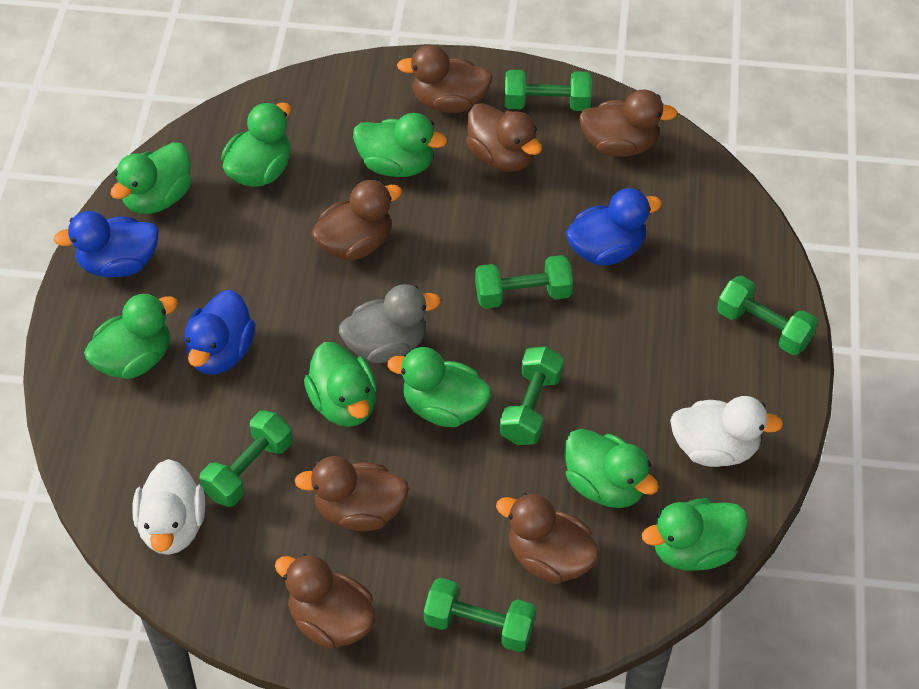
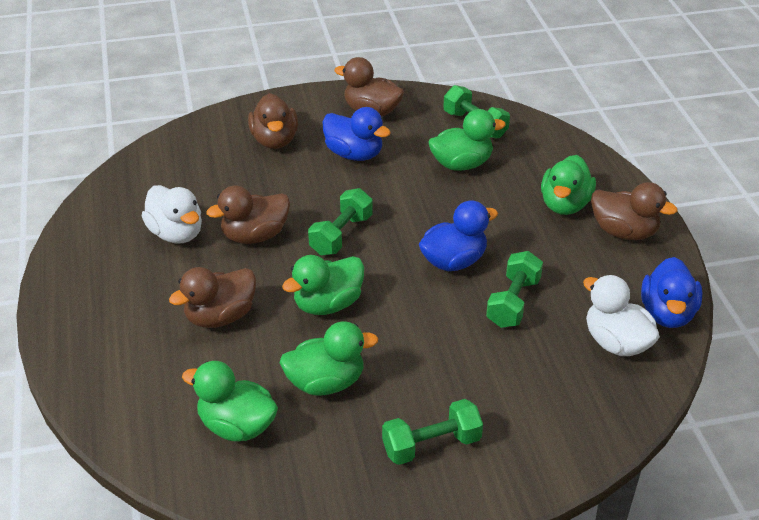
brown duck: [275,554,376,649] [294,456,409,531] [311,180,402,260] [397,45,493,113] [466,103,542,172] [496,493,600,584] [579,90,678,157] = 7 -> [169,267,256,328] [206,186,290,244] [248,93,298,149] [334,57,404,116] [591,182,677,240] = 5
green duck: [84,293,178,379] [110,142,192,214] [221,102,291,187] [304,342,377,427] [353,113,447,177] [387,347,491,427] [565,429,659,508] [642,498,748,571] = 8 -> [182,361,278,441] [280,321,378,396] [282,255,364,315] [428,109,506,171] [541,155,596,215] = 5
green dumbbell: [200,410,293,507] [424,578,536,652] [475,255,573,309] [500,346,564,445] [505,70,592,111] [717,276,818,355] = 6 -> [308,188,373,256] [382,399,483,465] [443,85,510,139] [486,251,543,328] = 4
grey duck: [339,284,441,363] = 1 -> none = 0

